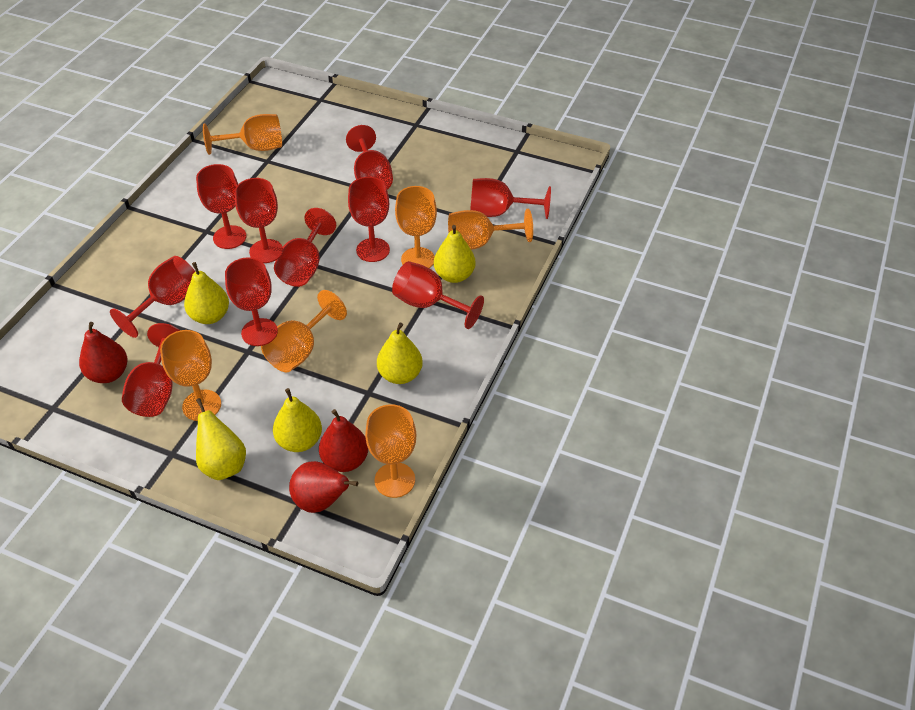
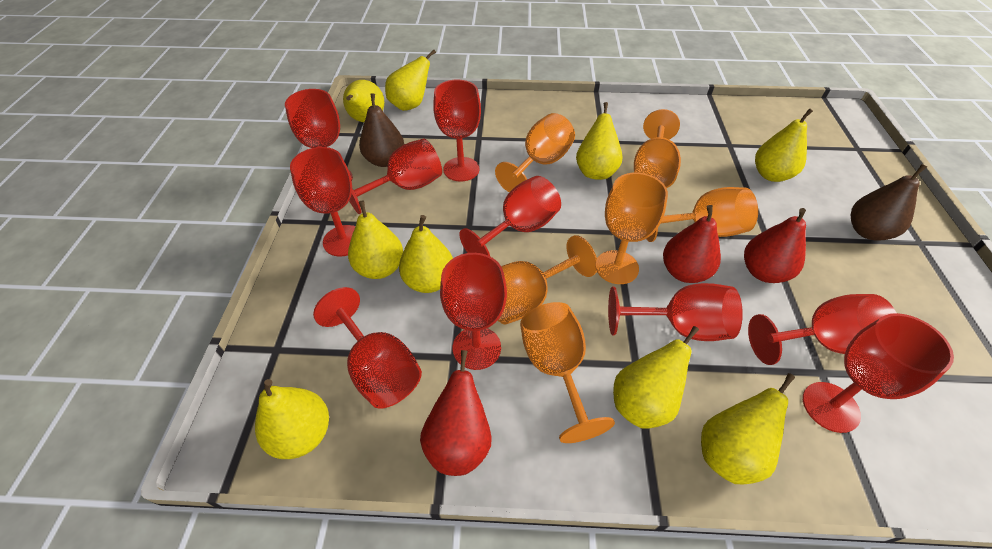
brown pear: none = 0 -> [359,94,404,167] [851,164,927,241] = 2
yellow pear: [184,262,229,324] [196,398,246,480] [273,388,322,452] [377,323,423,384] [434,225,476,283] = 5 -> [255,379,329,459] [343,80,384,122] [348,200,403,279] [385,49,436,111] [399,215,453,293] [576,102,623,180] [613,326,699,428] [701,373,795,484] [755,108,813,182] = 9

